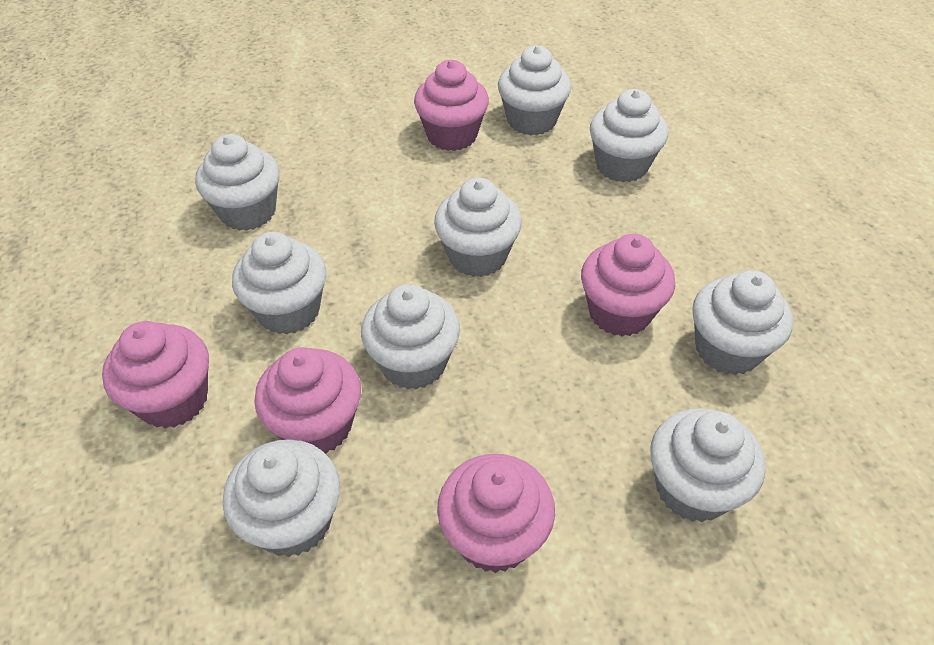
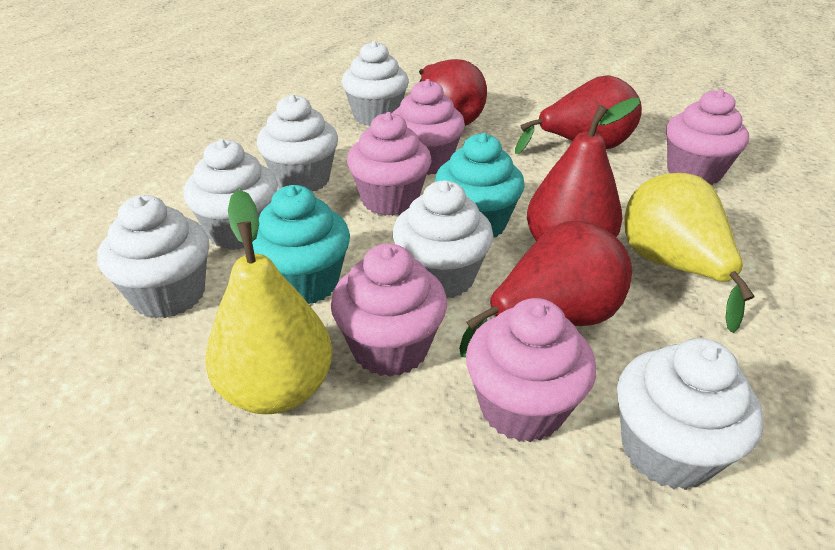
red pear: none = 0 -> [419,59,487,126] [459,221,632,358] [515,75,642,154] [527,98,640,241] = 4
turquoise cupcake: none = 0 -> [252,185,350,304] [435,133,525,237] = 2
white cupcake: [195,134,280,231] [223,439,340,557] [232,232,326,335] [361,284,460,390] [434,178,522,277] [498,46,571,136] [590,89,668,182] [651,408,766,522] [692,270,793,375] = 9 -> [97,195,209,318] [183,139,278,250] [257,94,338,192] [341,40,409,126] [393,181,494,298] [617,338,764,490] = 6
yellow pear: none = 0 -> [205,190,332,414] [625,173,755,333] = 2

